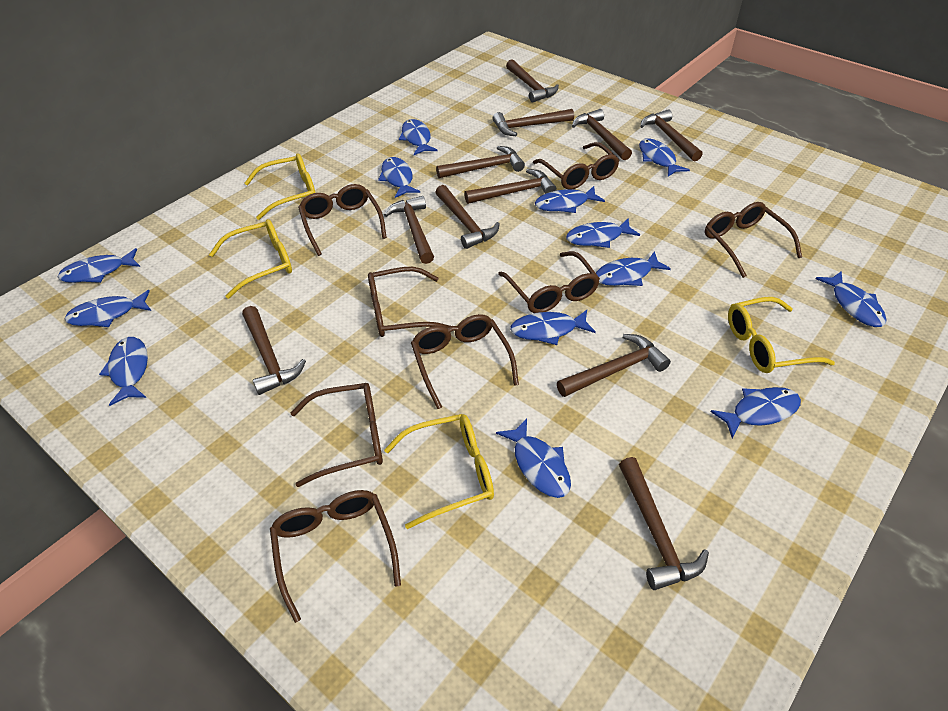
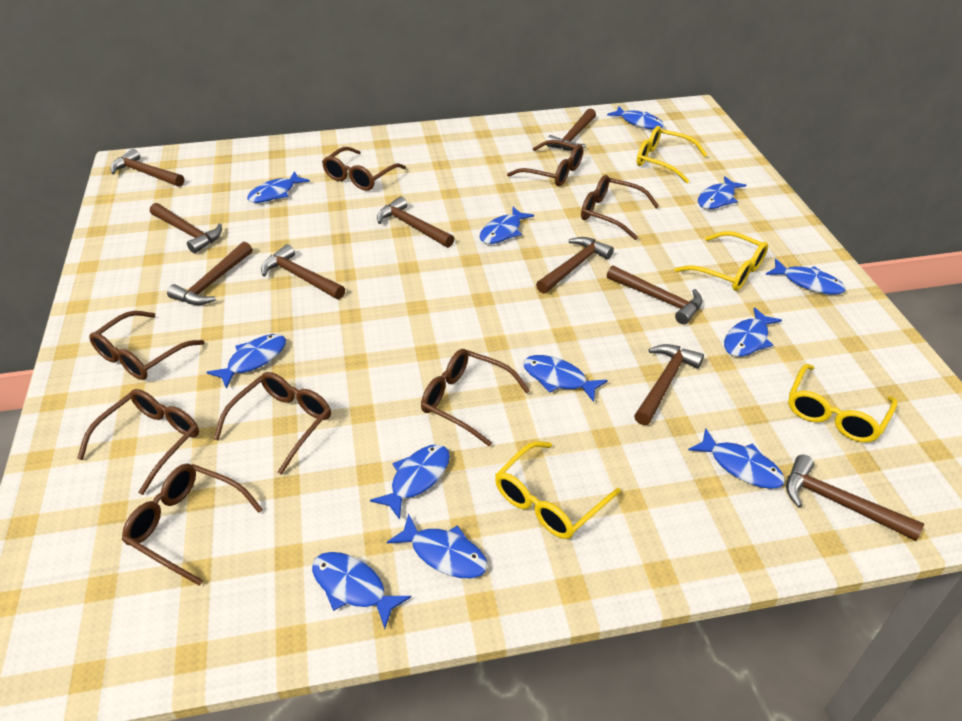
blue fish: [58,248,140,283] [65,290,151,327] [99,337,148,406] [378,157,420,198] [399,119,437,155] [496,418,571,498] [510,310,596,345] [535,186,605,213] [566,218,640,248] [596,251,671,286] [639,138,690,177] [711,387,801,438] [815,271,886,327] = 13 -> [207,334,286,389] [247,171,310,203] [312,552,411,629] [370,444,450,520] [387,514,488,578] [480,207,534,244] [523,355,608,402] [607,106,664,129] [688,428,785,489] [698,176,747,209] [724,307,782,357] [766,259,845,295] = 12
brown hammer: [242,306,306,395] [384,196,434,264] [435,185,500,249] [436,146,525,178] [464,169,557,204] [492,109,574,136] [506,59,559,103] [557,334,671,397] [572,109,632,160] [619,457,709,590] [640,109,703,162] = 11 -> [111,149,184,187] [150,203,222,253] [167,242,252,305] [261,244,345,299] [377,196,455,248] [536,237,614,294] [547,109,596,151] [607,265,703,324] [634,344,704,425] [786,455,924,541] = 10

